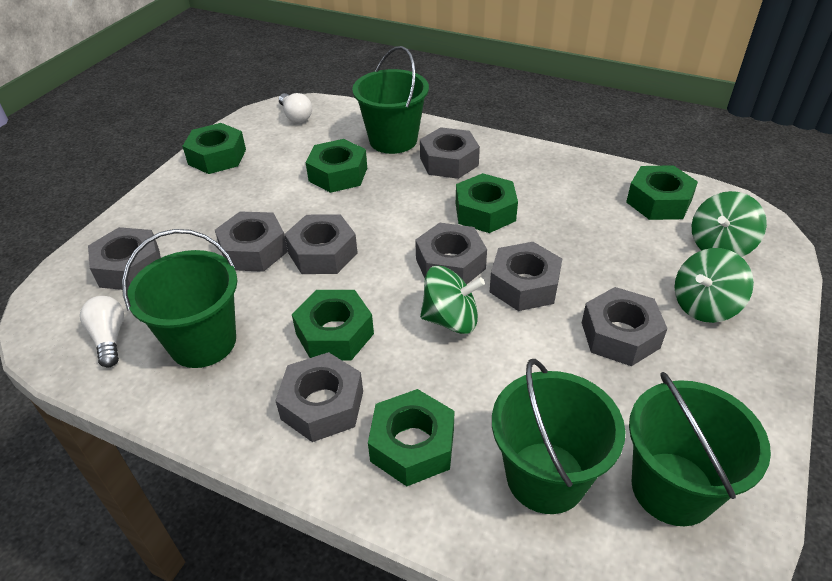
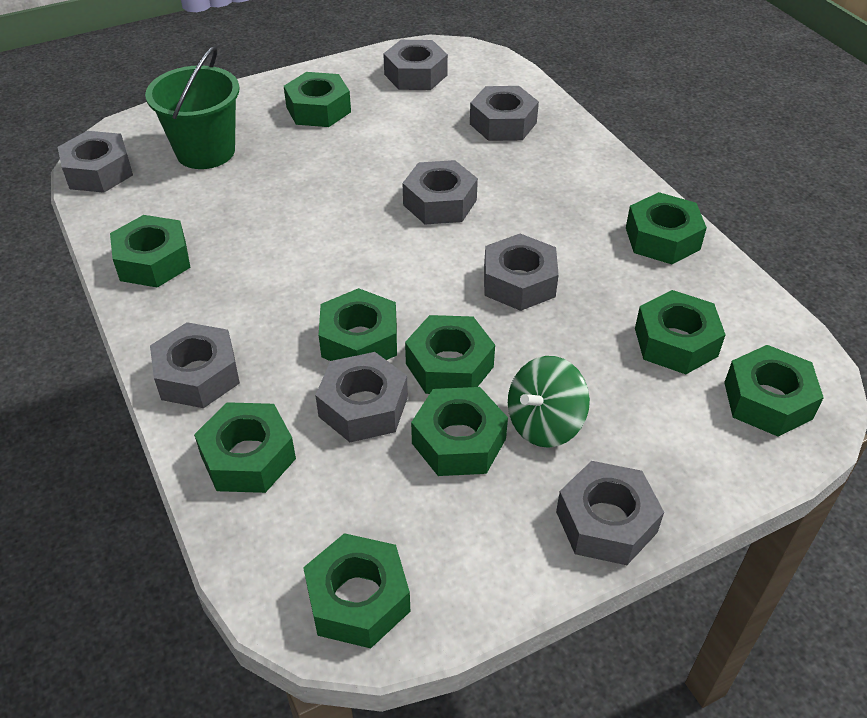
green bucket: [122,229,237,368] [352,46,429,154] [492,359,625,514] [629,372,771,526] = 4 -> [145,46,240,169] = 1
green nut: [182,123,246,174] [292,290,374,360] [306,139,367,193] [368,389,454,486] [456,173,518,233] [626,165,698,220] = 6 -> [110,215,191,288] [194,402,296,493] [284,72,351,127] [303,533,411,648] [319,288,397,361] [405,315,495,394] [411,387,508,476] [626,192,707,264] [635,290,726,374] [724,345,824,437] = 10
green spinning top: [420,266,485,334] [675,248,754,323] [692,191,767,257] = 3 -> [508,356,590,448] = 1
white light bulb: [80,296,124,367] [279,93,312,123] = 2 -> none = 0

